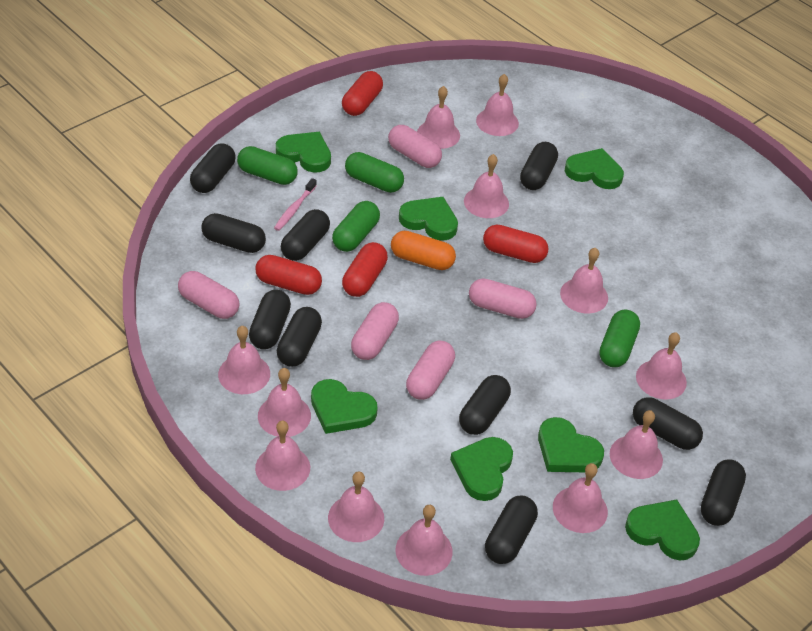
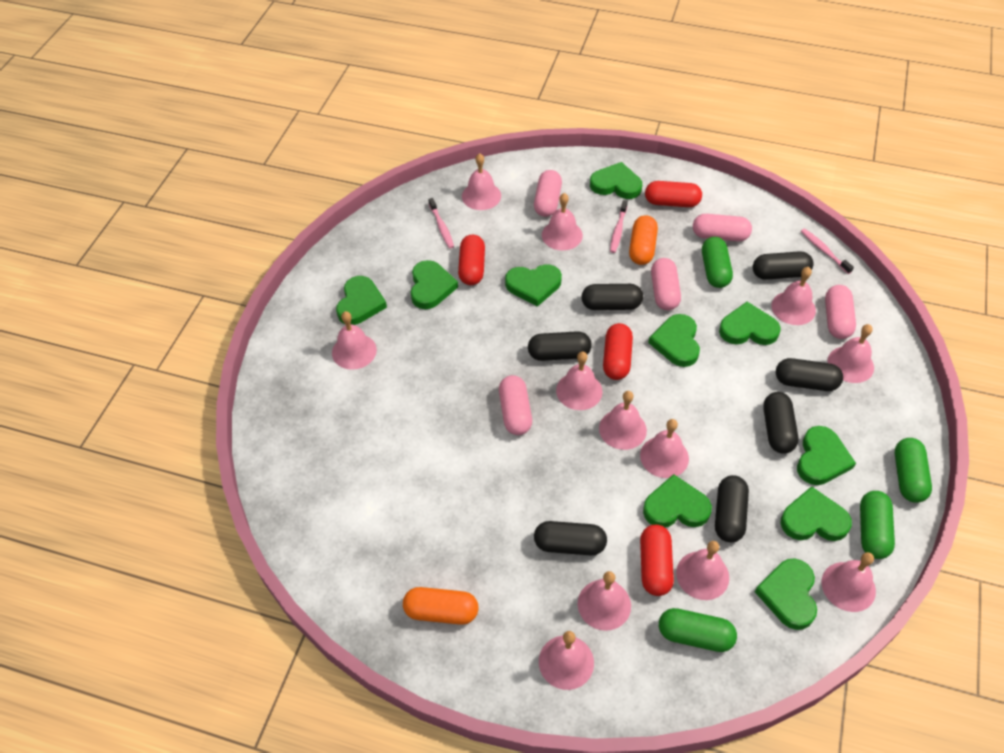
black capsule: [190,143,235,193] [202,213,266,253] [249,290,291,349] [277,307,322,367] [281,209,330,261] [459,375,511,435] [485,496,538,564] [520,142,558,190] [633,397,703,450] [701,459,746,526] = 10 -> [528,331,592,361] [534,521,607,555] [581,284,643,310] [715,475,749,542] [753,251,813,280] [763,392,798,454] [776,358,843,391] = 7
green heart: [276,132,331,172] [311,379,378,434] [399,197,458,241] [450,437,513,501] [538,417,604,472] [565,148,624,189] [625,500,700,561] = 7 -> [336,276,387,325] [411,260,458,309] [505,264,562,307] [590,162,642,199] [643,474,712,527] [648,314,700,367] [719,302,781,345] [755,558,817,630] [780,486,852,541] [797,426,856,485] = 10
orange capsule: [391,231,456,270] = 1 -> [403,587,478,625] [629,215,658,265] = 2
pink toothbrush: [274,178,317,231] = 1 -> [428,198,454,249] [610,200,628,253] [801,229,854,274] = 3

